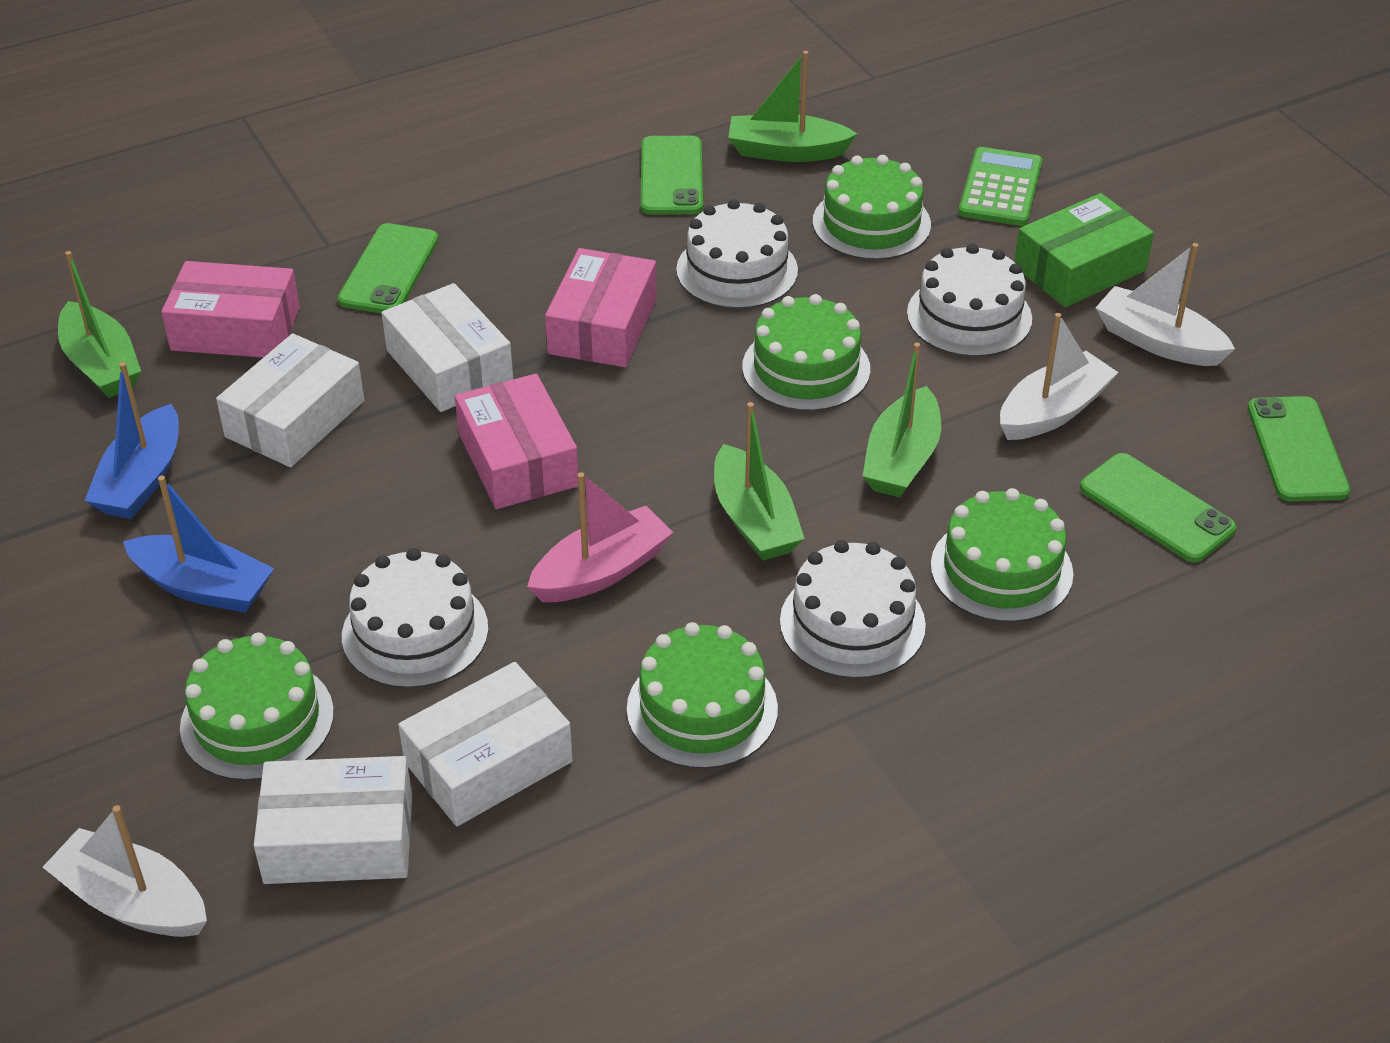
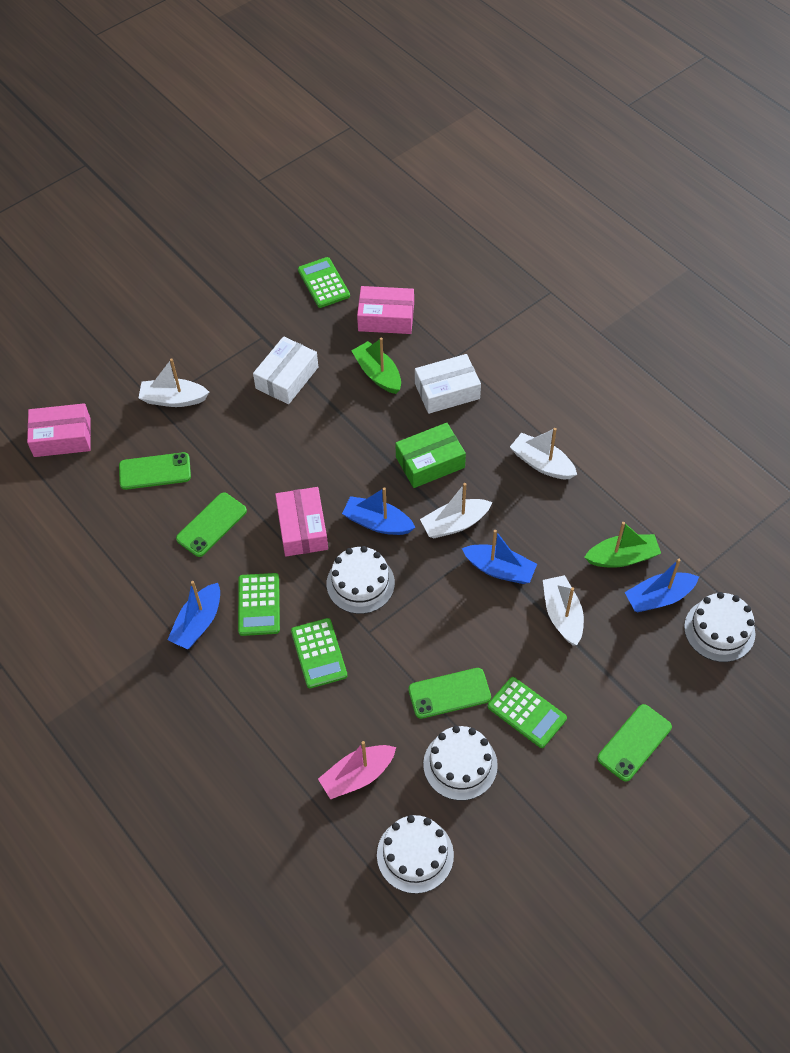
blue boat: [84,362,179,519] [123,476,274,613] = 2 -> [168,581,220,650] [342,487,416,535] [462,530,537,584] [624,559,699,613] = 4
green boat: [58,251,141,398] [714,402,805,560] [728,51,857,162] [863,342,941,498] = 4 -> [351,338,401,394] [585,522,661,568] = 2
green cake: [180,632,334,781] [627,622,778,769] [742,294,870,411] [813,155,931,260] [931,488,1073,622] = 5 -> none = 0
green calculator: [958,147,1042,226] = 1 -> [238,573,280,636] [291,618,347,688] [298,257,350,308] [488,677,567,748] = 4
white boat: [43,805,207,937] [1000,313,1118,440] [1096,243,1235,366] = 3 -> [139,359,209,407] [420,483,492,538] [510,428,577,479] [543,575,584,645] = 4
white box: [216,333,364,467] [254,756,412,884] [382,283,513,412] [398,662,573,826] = 4 -> [253,336,318,404] [415,354,481,414] = 2

